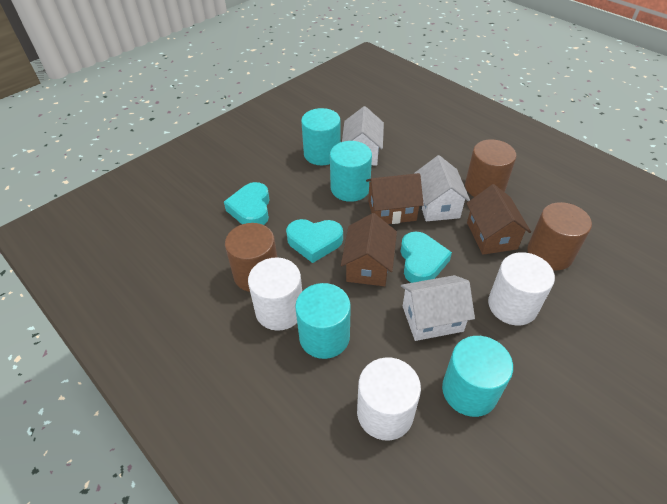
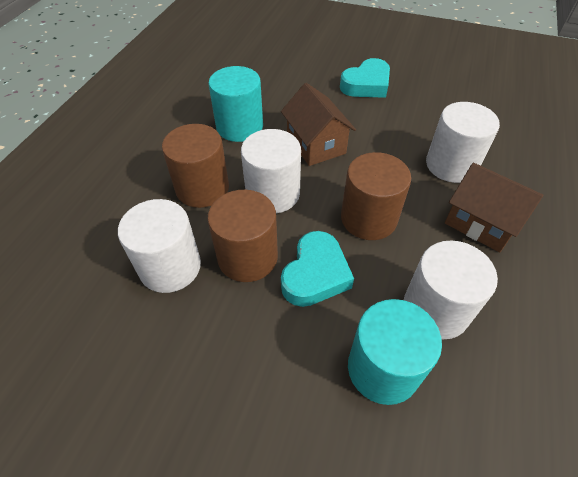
brown house: [341,213,397,286] [366,173,424,224] [466,184,531,255] = 3 -> [281,83,356,166] [445,163,543,252] = 2
turquoise cylinder: [295,283,351,359] [301,108,341,165] [330,141,372,202] [442,336,513,417] = 4 -> [208,66,263,142] [348,299,442,405] = 2
turquoise heart: [224,182,270,225] [286,219,343,263] [401,231,452,283] = 3 -> [281,231,354,307] [340,58,390,98] = 2
white cylinder: [248,257,302,331] [357,357,421,441] [488,252,555,325] = 3 -> [118,199,201,293] [241,129,301,213] [404,240,498,340] [426,102,500,183] = 4
white house: [342,106,384,166] [401,275,475,341] [414,155,470,221] = 3 -> none = 0

